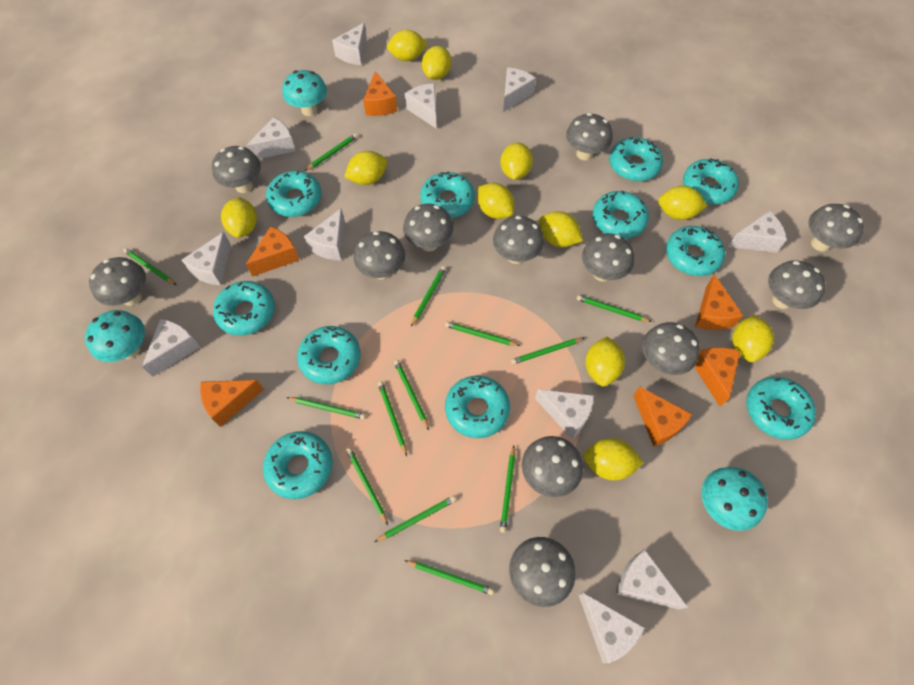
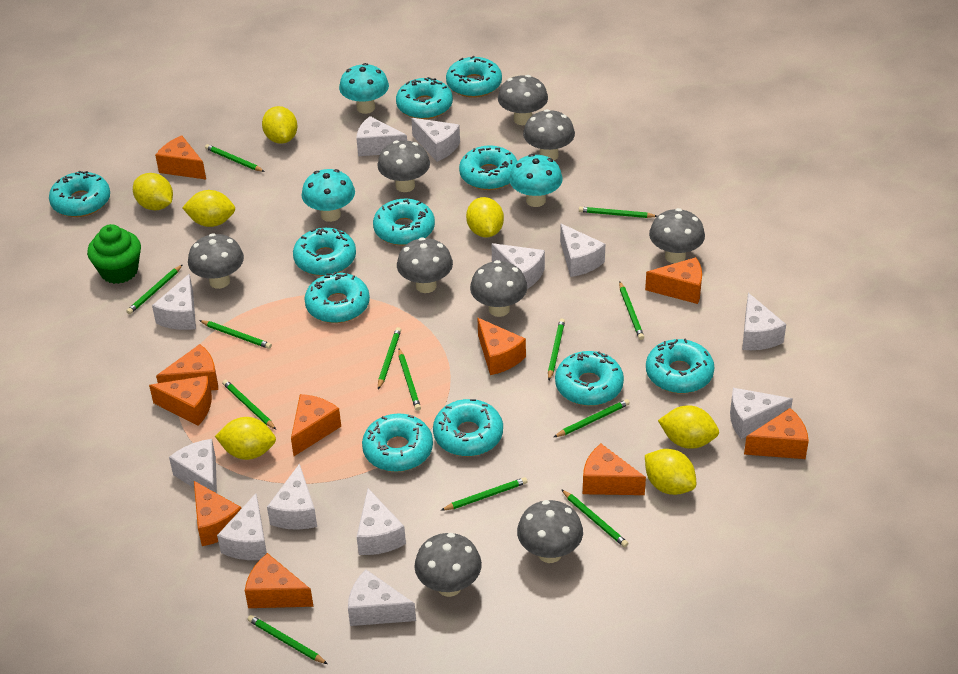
green cupcake: none = 0 -> [87,224,141,284] = 1
grey mushroom: [89,257,146,306] [212,146,261,193] [354,231,405,280] [403,204,454,252] [493,216,544,264] [509,537,576,607] [522,436,583,497] [566,113,613,161] [582,233,634,282] [642,322,700,375] [768,260,826,309] [809,204,864,252] = 12 -> [188,233,244,289] [378,140,430,192] [397,237,453,293] [414,533,482,597] [470,260,527,317] [498,75,548,125] [517,500,583,563] [523,109,575,160] [649,208,705,263] = 9
orange cheese: [200,380,264,427] [246,226,299,277] [363,71,398,116] [633,386,692,447] [694,347,740,407] [695,274,744,330] = 6 -> [149,375,212,426] [155,135,206,180] [156,344,218,390] [194,481,242,546] [245,553,314,608] [291,394,341,456] [477,318,526,375] [583,444,646,495] [645,257,702,304] [744,408,809,459] = 10
white cheese: [142,319,200,377] [182,232,231,285] [246,117,296,159] [304,208,345,261] [332,23,367,65] [405,83,437,129] [503,68,536,112] [535,389,594,439] [579,593,645,663] [616,550,688,609] [728,211,787,253] = 11 -> [152,274,196,330] [169,439,217,493] [217,493,267,560] [267,463,317,530] [348,570,416,626] [356,116,407,156] [357,488,406,555] [411,118,460,162] [491,243,545,289] [560,223,605,277] [730,388,793,439] [742,293,786,350] = 12
yellow lemon: [221,198,257,238] [344,151,387,185] [387,30,428,61] [422,46,451,80] [478,183,514,219] [500,143,533,180] [539,211,583,247] [583,438,644,480] [585,336,625,386] [658,186,708,220] [732,315,774,362] = 11 -> [133,173,173,210] [182,190,235,227] [215,417,276,460] [262,106,298,144] [466,197,504,238] [645,449,696,495] [658,405,719,449] = 7

